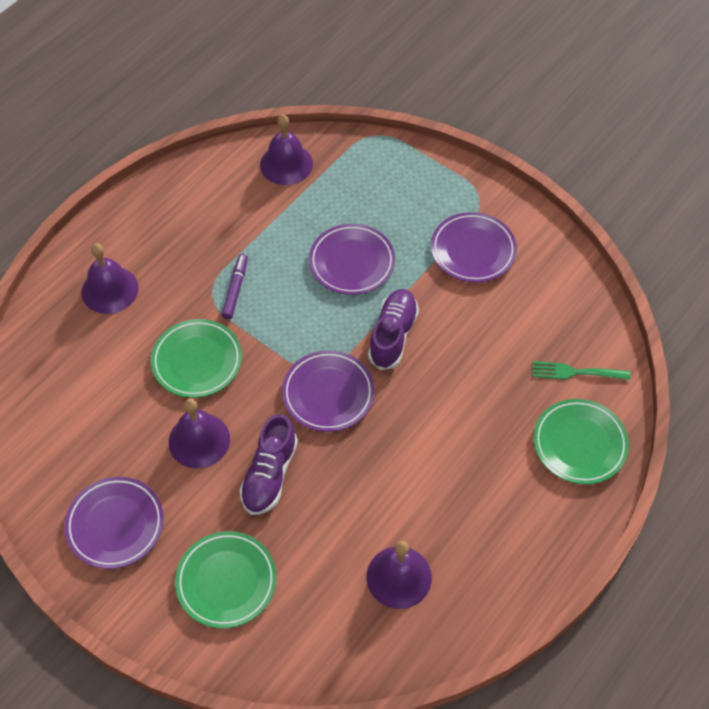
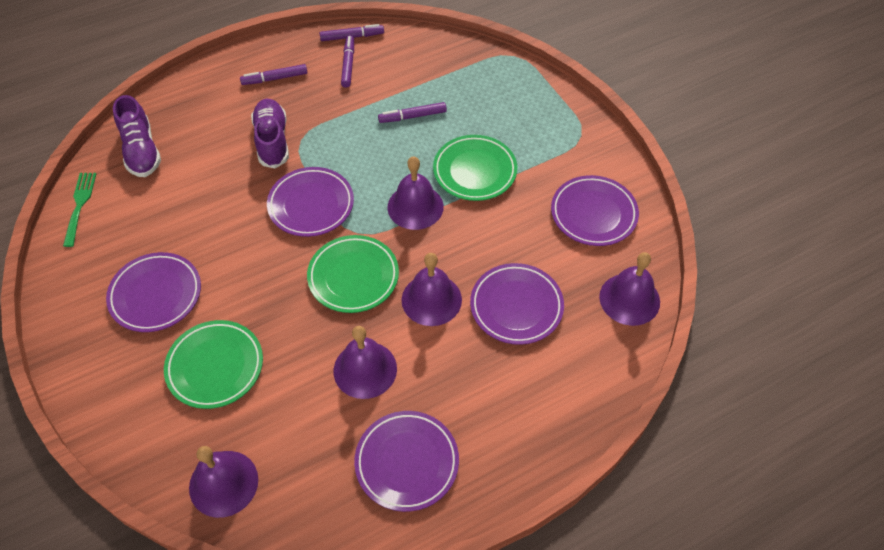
purple bell: [82,244,139,314] [169,399,230,468] [260,115,313,185] [366,541,432,609] = 4 -> [189,446,258,518] [334,326,397,399] [387,156,444,230] [401,253,462,326] [599,252,660,326] = 5
purple marker: [222,254,248,319] = 1 -> [240,64,308,85] [320,24,384,41] [341,36,354,88] [378,102,447,123] = 4
purple plate: [64,477,164,569] [282,350,374,432] [309,224,395,295] [431,212,517,283] = 4 -> [106,252,201,332] [267,167,354,237] [354,411,459,512] [470,263,564,345] [551,175,639,246] = 5

